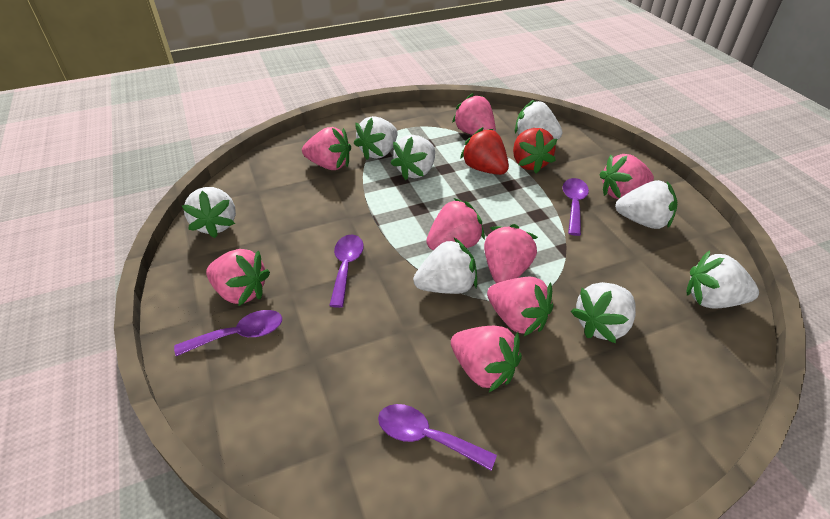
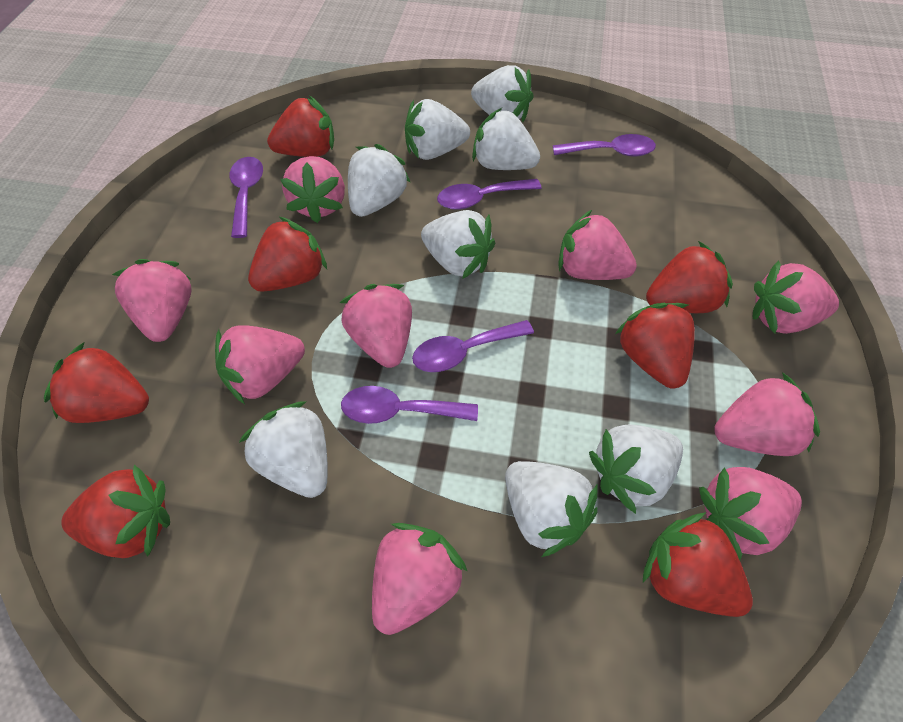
pink strawberry: [206,249,270,306] [302,127,351,170] [426,198,485,250] [451,326,522,392] [452,93,496,135] [484,224,538,283] [487,277,553,336] [599,154,654,199] = 8 -> [112,259,192,342] [215,325,305,404] [280,156,345,223] [340,284,412,368] [372,523,468,635] [558,210,637,280] [699,467,802,560] [714,372,820,456] [753,260,839,334] = 9
purple spoon: [174,310,282,356] [329,235,364,308] [378,404,497,470] [563,178,589,236] = 4 -> [230,157,263,238] [341,386,478,424] [412,320,534,372] [437,179,542,210] [553,134,656,157] = 5
red strawberry: [460,127,509,175] [513,128,557,174] = 2 -> [44,342,149,423] [61,465,170,558] [248,217,327,292] [267,96,334,157] [615,303,695,389] [643,512,753,617] [646,241,733,313] = 7

